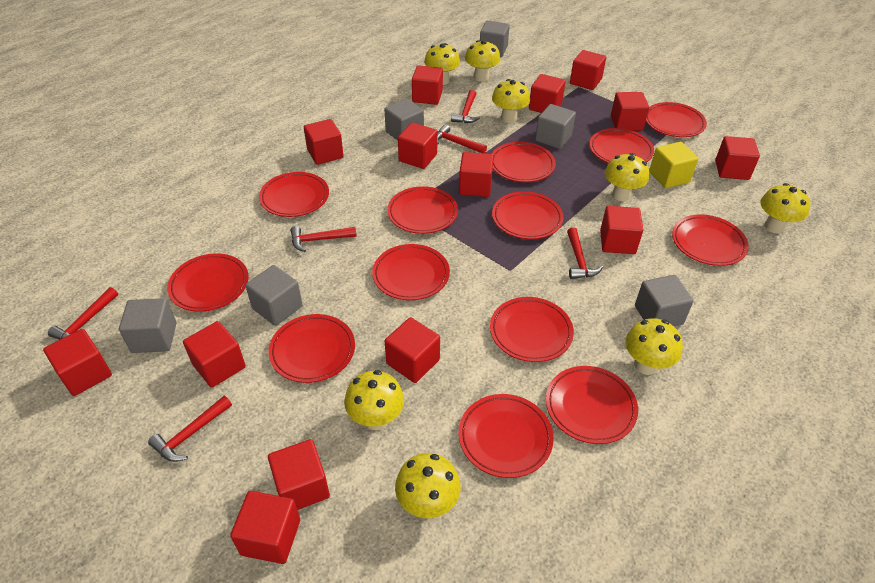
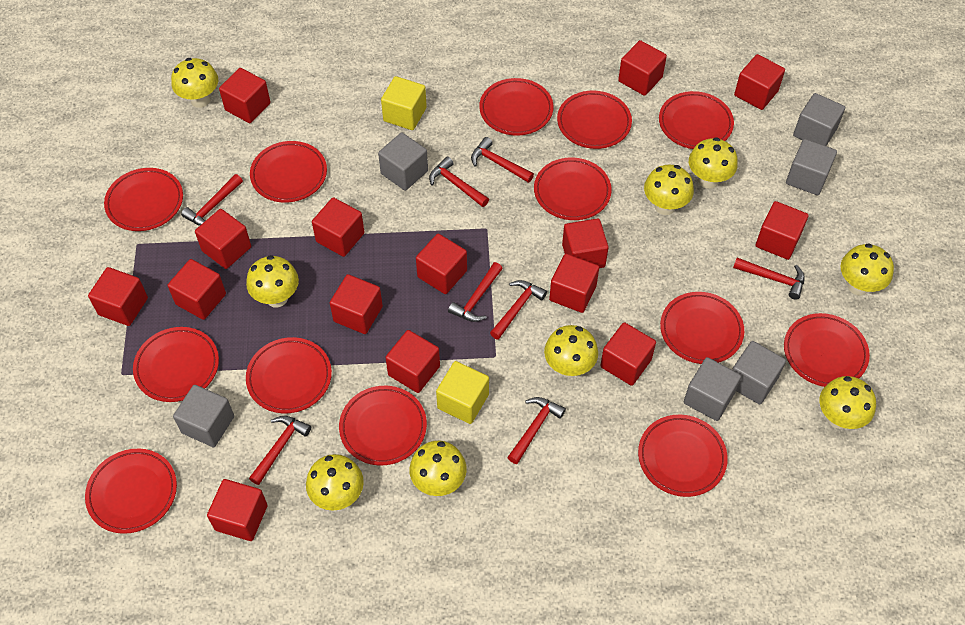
red cube: [43,329,112,396] [183,321,246,388] [230,491,300,564] [268,439,330,510] [304,119,344,165] [385,317,440,383] [398,123,438,169] [412,65,443,105] [459,152,494,197] [529,74,566,113] [570,50,606,90] [600,206,643,254] [611,92,649,131] [715,136,760,180] = 14 -> [88,267,148,326] [168,259,226,320] [195,209,251,269] [207,479,268,541] [219,68,271,123] [312,197,365,257] [330,274,383,334] [385,330,440,393] [416,234,467,294] [549,254,599,313] [562,218,608,268] [600,322,656,386] [618,40,667,96] [734,54,785,110] [756,201,809,260] = 15
red hammer: [48,287,118,340] [148,396,232,462] [291,226,357,252] [437,124,487,153] [451,90,480,123] [567,227,603,279] = 6 -> [181,174,243,226] [249,416,311,485] [429,157,489,207] [448,262,503,322] [471,137,534,183] [490,280,547,340] [507,397,566,464] [733,258,805,300] = 8
yellow cube: [649,142,698,188] = 1 -> [381,76,427,130] [436,361,489,424] = 2
yellow mushroom: [344,370,404,430] [395,453,461,518] [424,43,460,85] [465,40,500,82] [492,79,530,123] [605,153,649,201] [625,318,683,375] [760,183,810,234] = 8 -> [171,58,218,108] [246,255,299,307] [306,454,364,511] [409,441,467,496] [544,325,598,377] [644,164,694,215] [689,137,738,189] [819,376,876,429] [840,243,894,296] = 9

